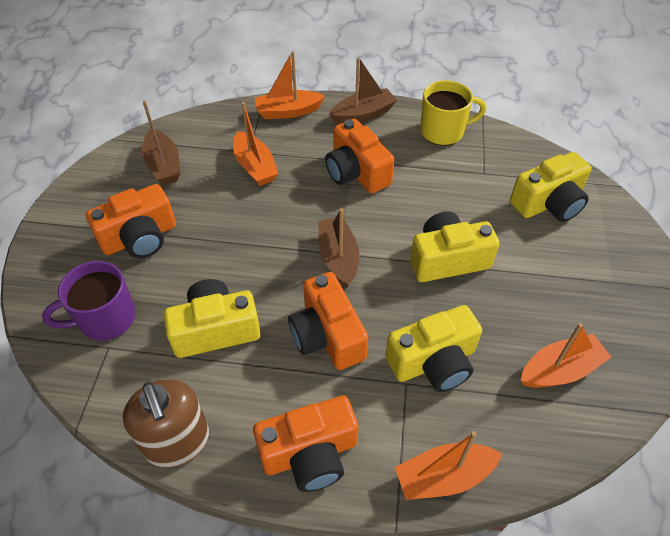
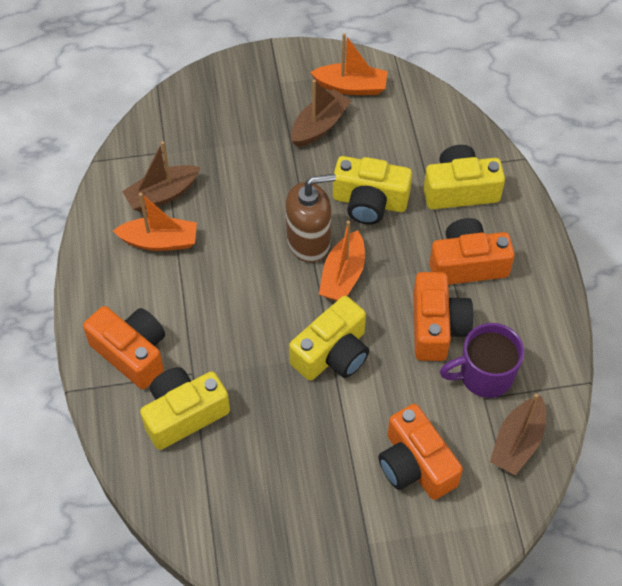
orange boat: [233,102,279,186] [255,51,325,119] [395,431,502,500] [521,323,611,388] = 4 -> [113,193,197,251] [310,33,388,95] [319,221,365,301] = 3
yellow mug: [420,80,486,146] = 1 -> none = 0

